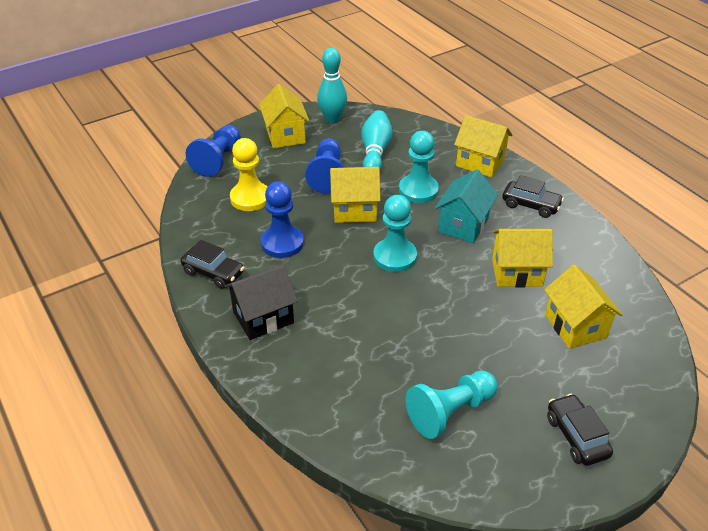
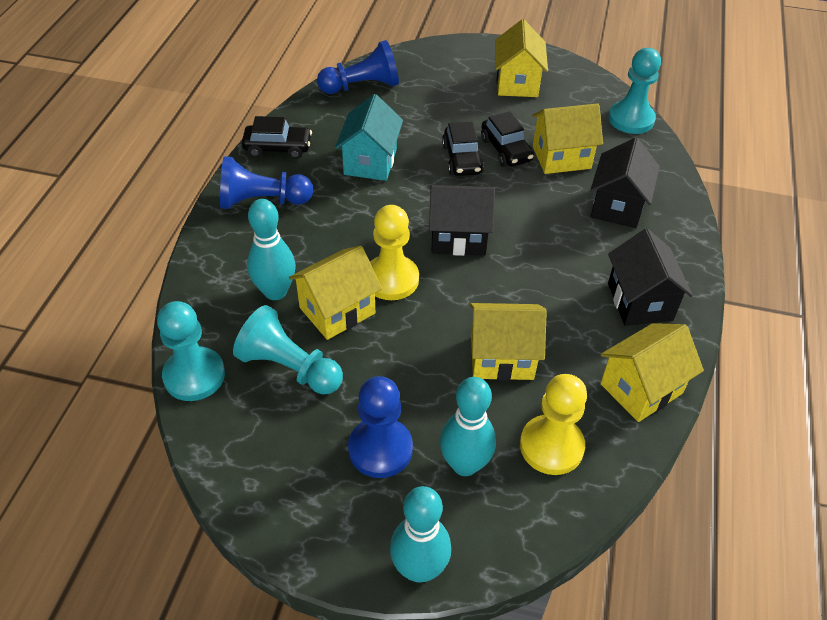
black house: [224,265,298,340] = 1 -> [429,185,495,256] [590,138,660,228] [608,229,693,326] = 3
turquoise bowling pin: [317,48,347,123] [361,110,392,170] = 2 -> [247,199,296,300] [390,486,451,583] [440,377,496,476] = 3
yellow pawn: [230,138,267,211] = 1 -> [370,205,419,300] [520,374,587,475] = 2

